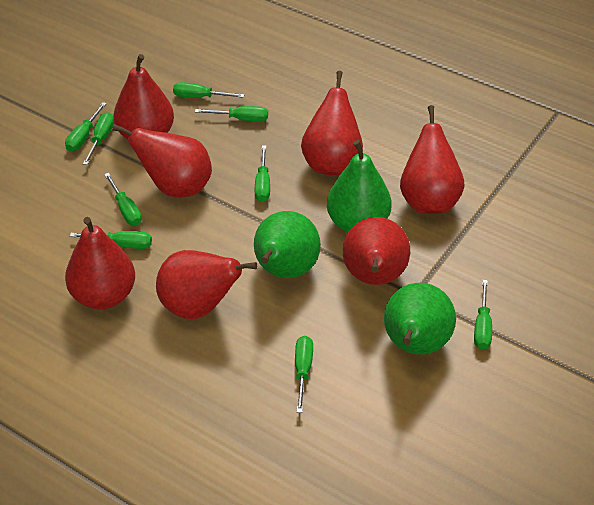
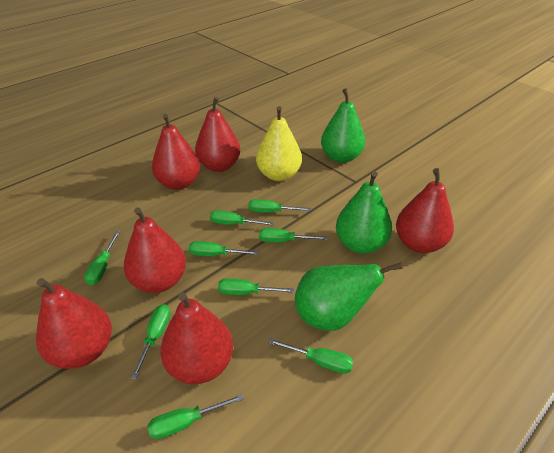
red pear: [65,217,135,309] [112,124,212,197] [114,54,174,140] [156,250,257,319] [301,71,363,175] [343,217,410,285] [400,105,464,214] = 7 -> [36,278,112,369] [124,207,186,293] [152,114,200,190] [160,293,233,384] [195,97,240,172] [396,168,454,253] = 6
yellow pear: none = 0 -> [256,106,302,181] = 1

